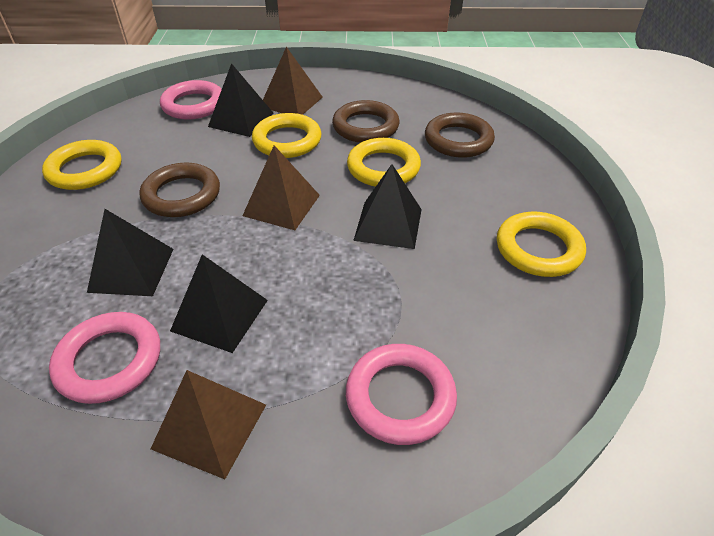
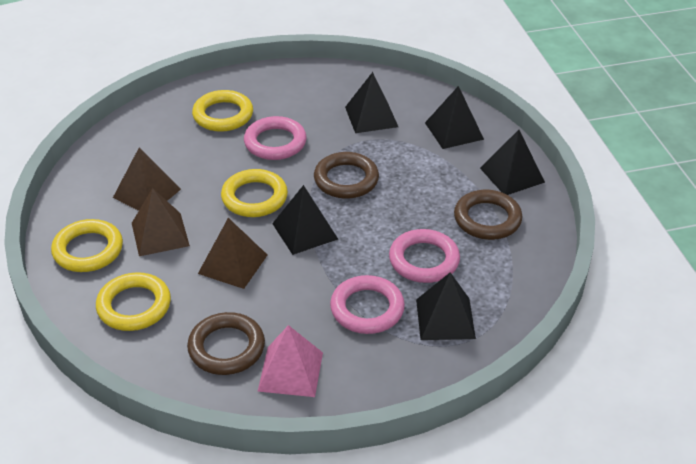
black pyramid: [87,209,173,296] [170,254,268,353] [208,63,273,137] [353,164,422,249] = 4 -> [272,185,338,255] [345,72,398,133] [416,272,476,340] [425,86,484,149] [480,130,545,195] = 5
pink pyramid: none = 0 -> [257,325,323,397] = 1

